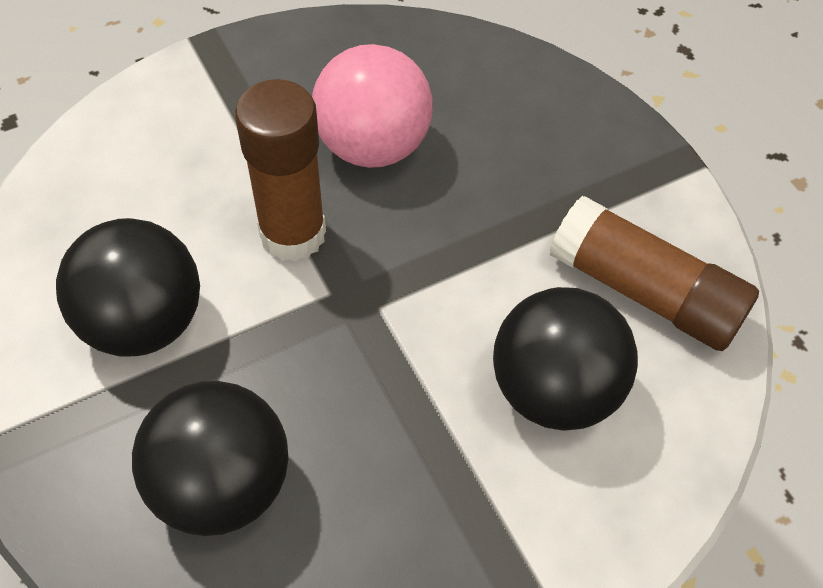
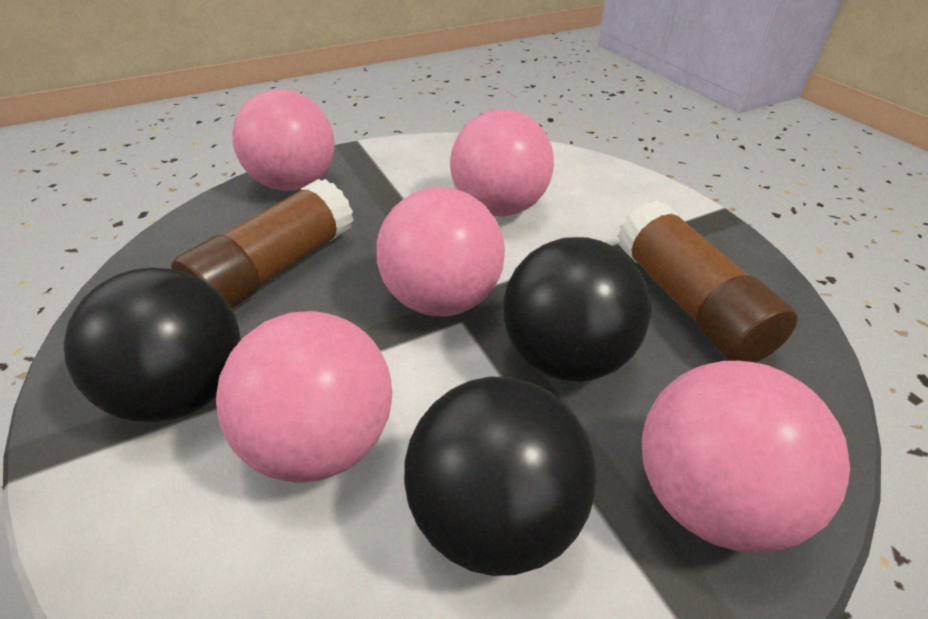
pink ball: [312,44,433,168] = 1 -> [216,311,392,483] [232,89,335,191] [376,187,505,316] [450,109,554,216] [642,361,850,553] = 5

